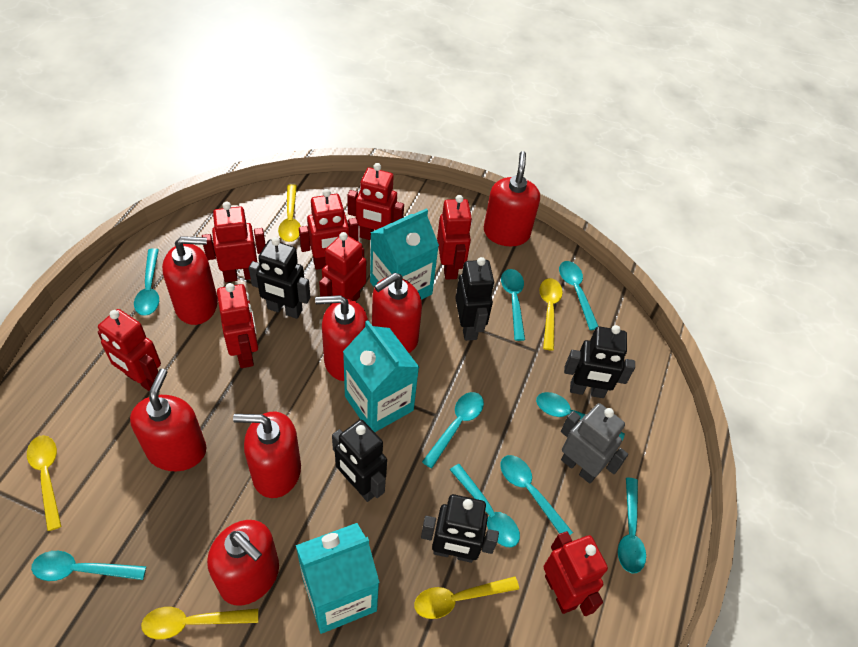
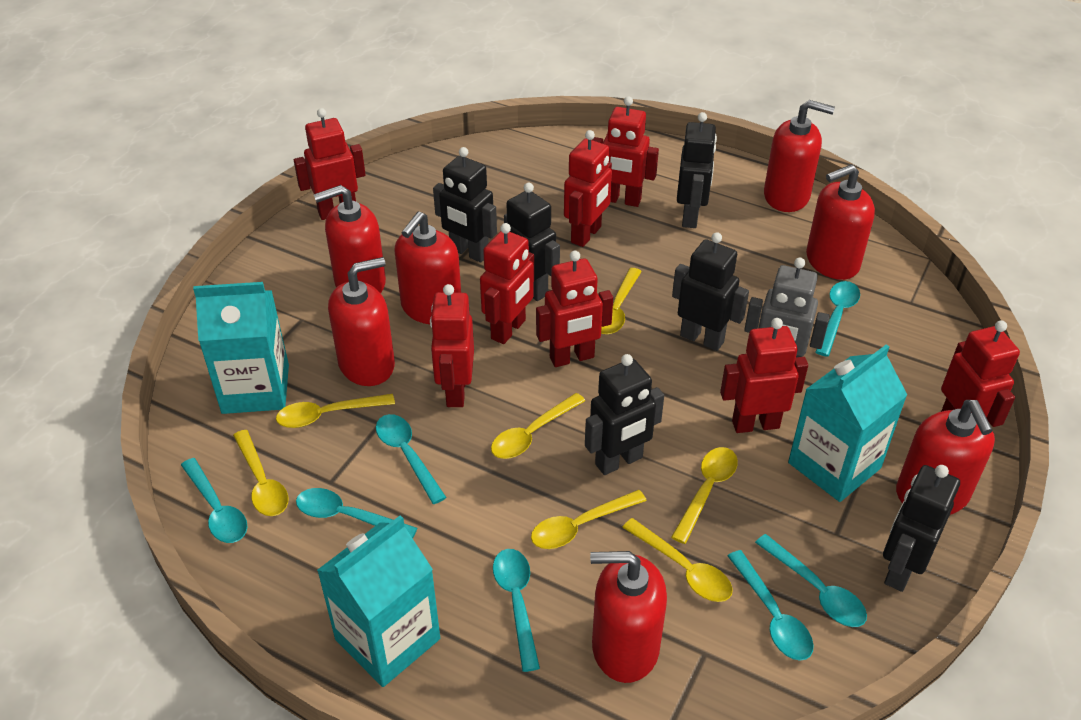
black robot: [249,237,310,319] [332,419,387,502] [421,494,499,563] [455,257,494,341] [564,325,635,398] = 5 -> [433,147,497,262] [504,183,560,301] [585,354,664,475] [672,232,749,351] [677,112,717,228] [883,465,960,592] = 6
turquoise spoon: [31,551,146,581] [134,248,159,316] [422,392,484,468] [450,464,520,547] [500,455,573,535] [501,269,525,341] [536,392,625,441] [559,261,598,330] [618,478,646,573] = 9 -> [181,458,247,543] [296,488,417,538] [376,414,447,504] [493,549,540,672] [728,550,814,661] [755,534,867,627] [815,281,860,357] = 7
yellow spoon: [27,435,62,531] [141,607,258,640] [278,184,301,242] [414,576,519,619] [539,278,563,351] = 5 -> [233,430,288,516] [276,394,395,428] [491,393,585,459] [531,490,647,549] [601,268,642,334] [622,518,733,602] [671,447,738,544] = 7

